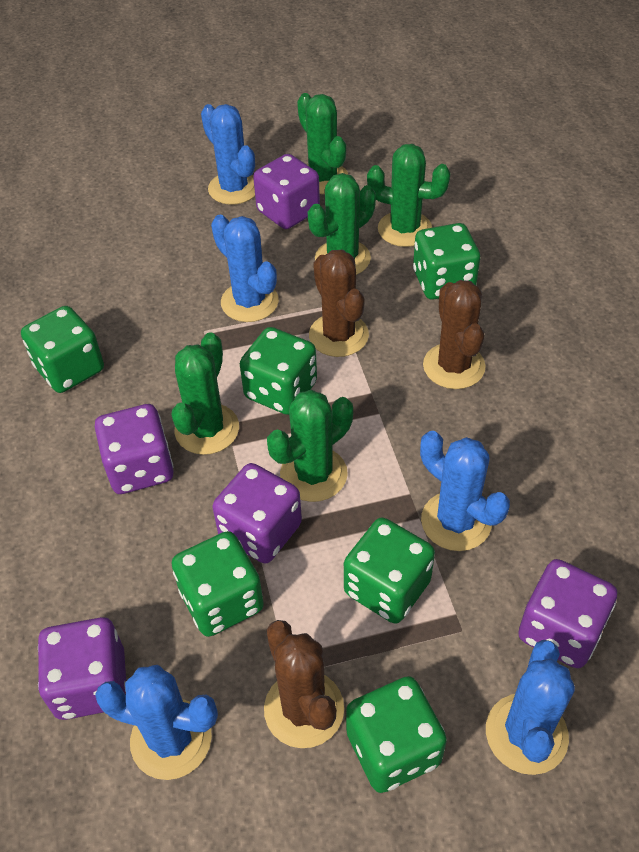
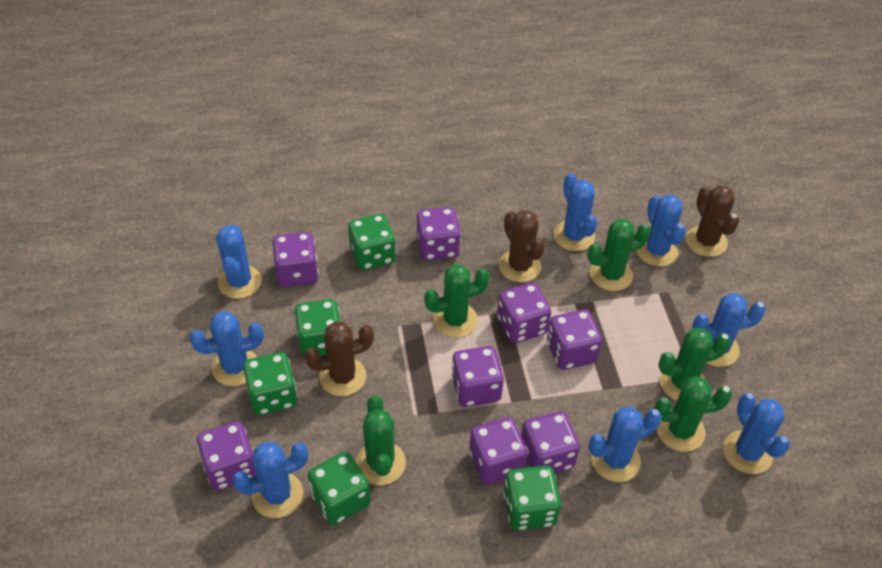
blue cactus: [95,665,218,780] [201,104,255,205] [211,214,279,322] [420,431,510,551] [486,640,575,775] = 5 -> [190,311,264,386] [216,224,262,299] [232,442,308,518] [554,173,597,251] [588,407,662,482] [636,195,686,267] [692,293,766,367] [723,393,790,474] = 8
green dice: [21,306,104,393] [172,531,264,637] [240,327,317,415] [344,517,435,624] [346,676,447,793] [413,223,480,300] = 6 -> [243,352,297,415] [295,299,341,357] [307,452,371,525] [348,214,396,270] [504,465,561,531] = 5
purple dice: [38,617,126,720] [95,404,174,494] [213,463,302,563] [253,154,320,229] [518,559,617,668] = 5 -> [197,421,256,490] [273,232,319,287] [417,207,461,261] [451,346,504,407] [469,417,528,485] [497,283,551,343] [521,411,580,473] [547,309,602,370] = 8

